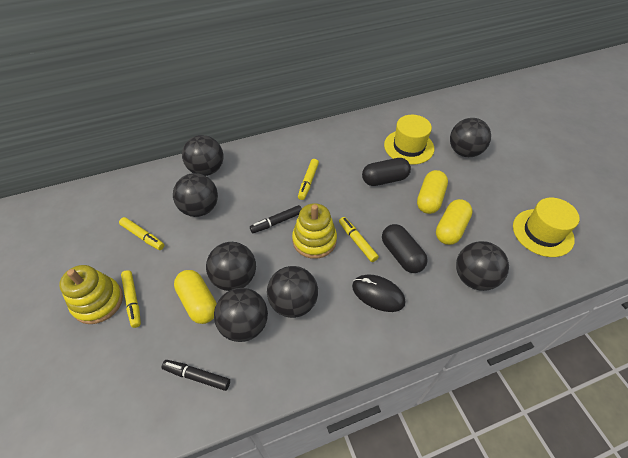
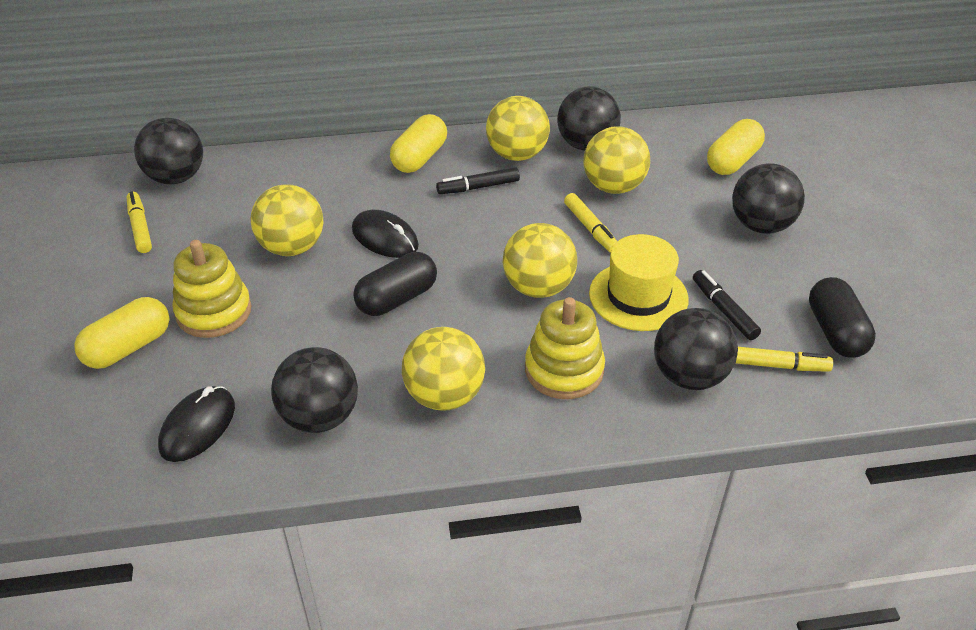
black ball: [173,173,218,217] [182,135,224,176] [206,242,256,291] [214,288,268,342] [267,266,318,318] [450,118,491,157] [456,241,509,291] = 7 -> [134,118,203,184] [271,347,358,433] [557,86,621,151] [654,308,738,390] [732,163,805,234] = 5
black mouse: [352,275,405,312] = 1 -> [158,386,235,462] [352,210,419,258] = 2
yellow ball: none = 0 -> [250,184,324,256] [402,327,485,411] [486,96,550,161] [503,223,577,298] [583,126,650,194] = 5
yellow hat: [384,115,434,165] [513,198,580,257] = 2 -> [589,234,689,331] = 1
yellow marker: [119,217,164,250] [121,270,141,328] [298,159,319,200] [339,217,379,262] = 4 -> [126,191,152,253] [564,193,617,253] [736,347,833,372] = 3

